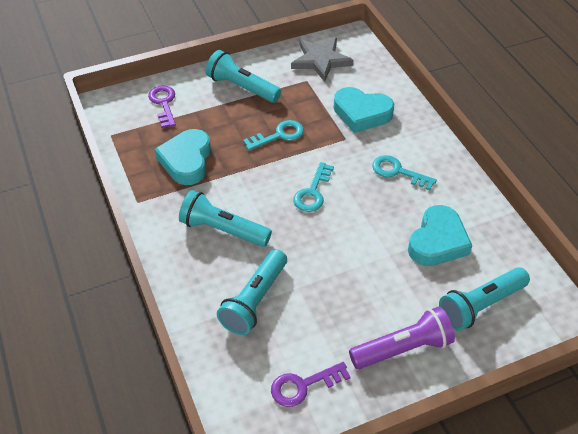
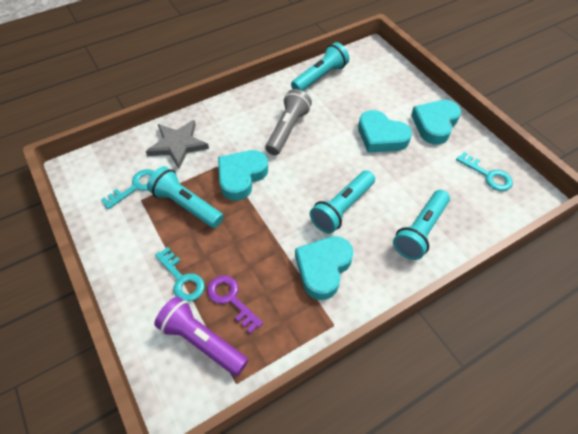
grey flashlight: none = 0 -> [265,89,312,155] = 1
purple key: [148,85,176,128] [271,362,351,407] = 2 -> [207,275,263,334] = 1
turquoise heart: [155,129,211,185] [334,87,394,133] [408,205,472,266] = 3 -> [218,150,268,201] [295,236,354,300] [358,110,412,153] [411,100,461,145] = 4

